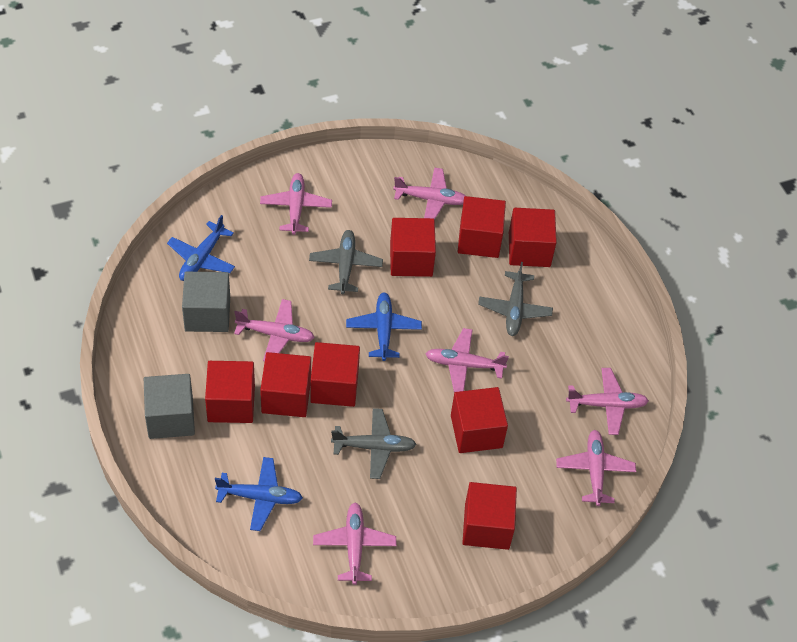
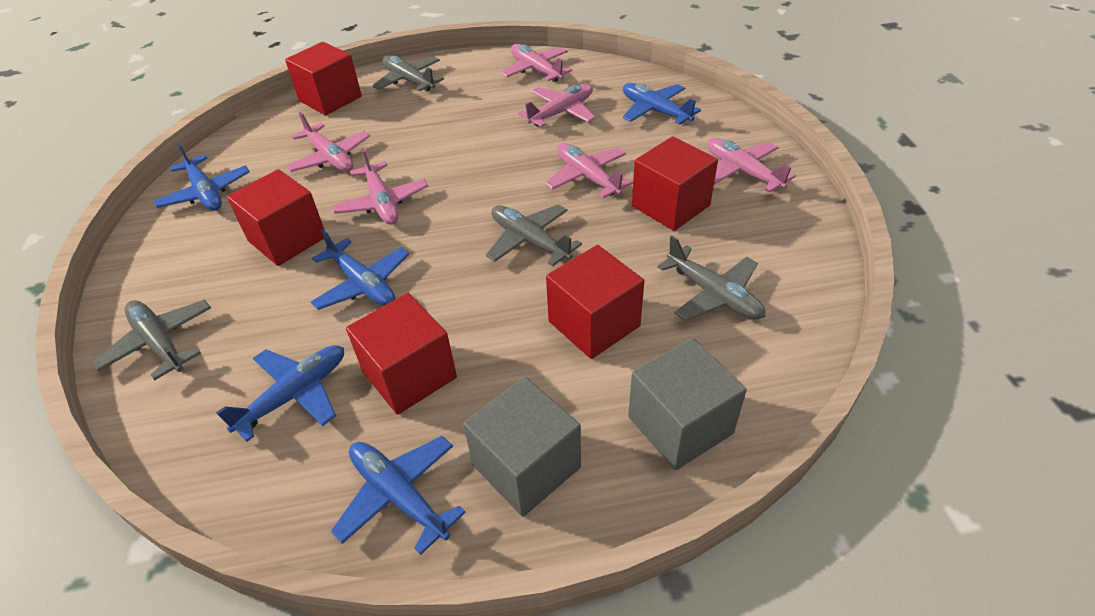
blue plane: [167,215,235,281] [215,457,303,531] [346,293,422,361] = 3 -> [154,143,250,211] [216,345,344,442] [311,229,409,310] [331,436,466,555] [622,83,701,125] = 5
grey plane: [309,230,383,294] [331,408,417,479] [478,262,553,336] = 3 -> [92,300,211,381] [372,55,444,92] [486,204,582,266] [657,236,765,321] = 4
pink plane: [234,299,315,361] [260,173,332,235] [313,503,396,585] [393,167,466,220] [426,328,509,392] [556,430,636,506] [566,368,649,435] = 7 -> [286,112,370,172] [332,148,428,225] [501,44,573,82] [518,84,596,127] [545,143,633,198] [707,138,796,193] = 6
red cube: [205,361,255,423] [260,352,311,417] [310,342,360,407] [390,218,436,277] [451,387,508,453] [458,196,506,258] [462,482,517,550] [509,208,557,267] = 8 -> [227,169,325,266] [285,42,362,115] [346,293,457,415] [546,245,644,359] [632,136,718,231] = 5

